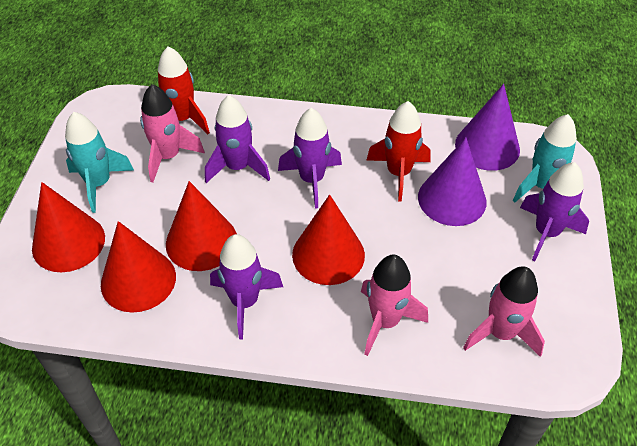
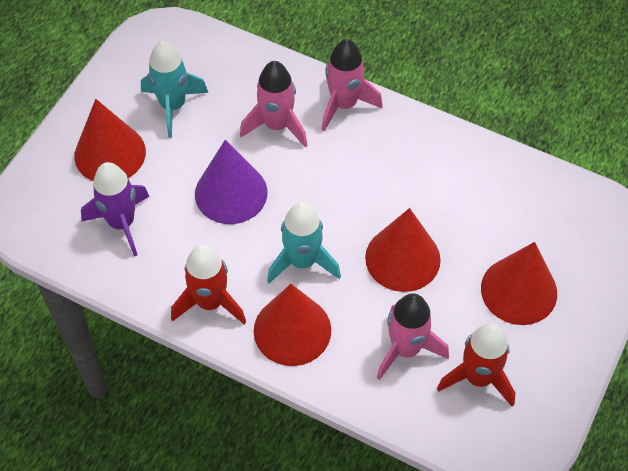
purple cone: [418,137,487,226] [455,84,520,171] = 2 -> [195,140,268,224] = 1
purple rocket: [205,95,270,183] [210,234,283,339] [278,108,342,209] [520,162,589,261] = 4 -> [81,162,149,256] = 1

